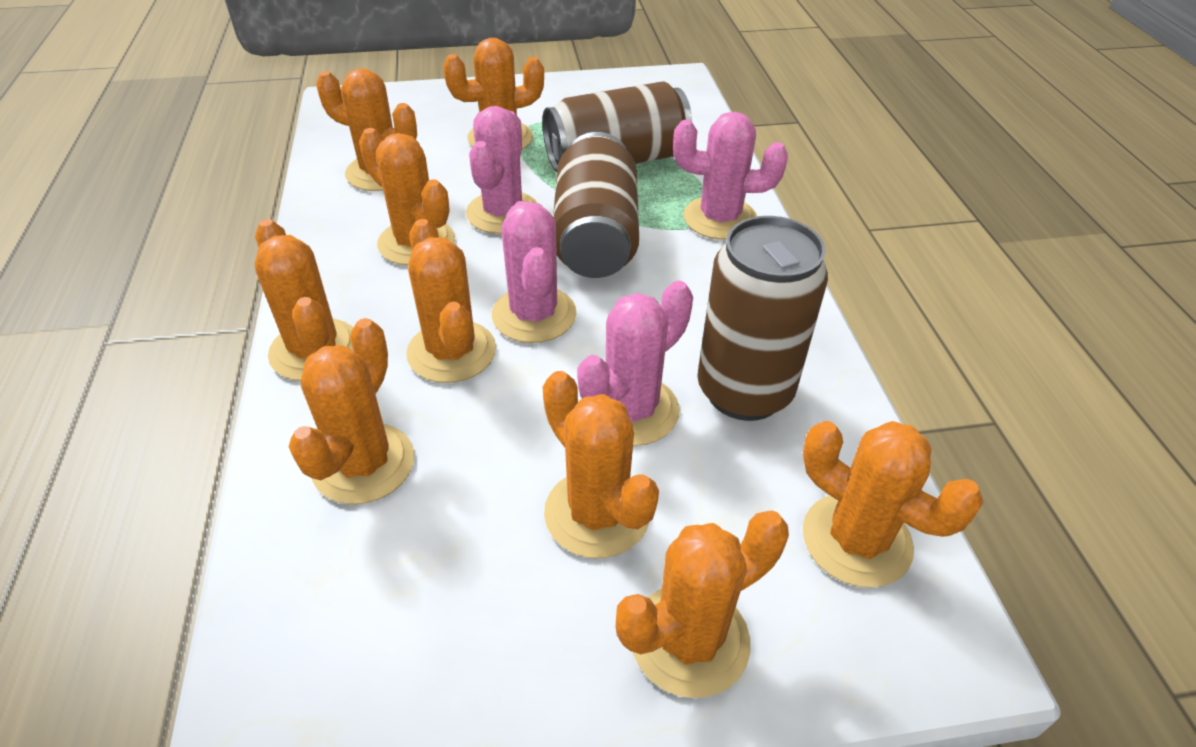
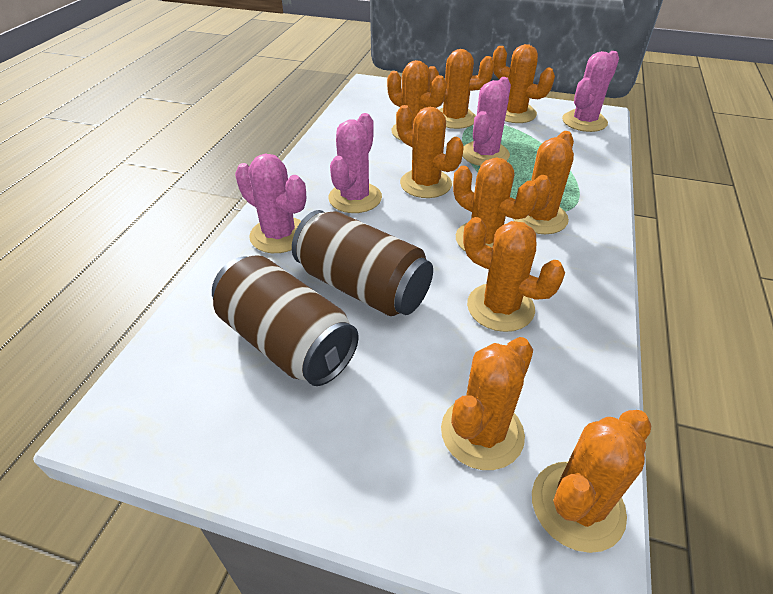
brown can: [542,81,692,172] [553,132,639,278] [697,216,828,421] = 3 -> [212,255,359,386] [292,210,433,316] = 2

